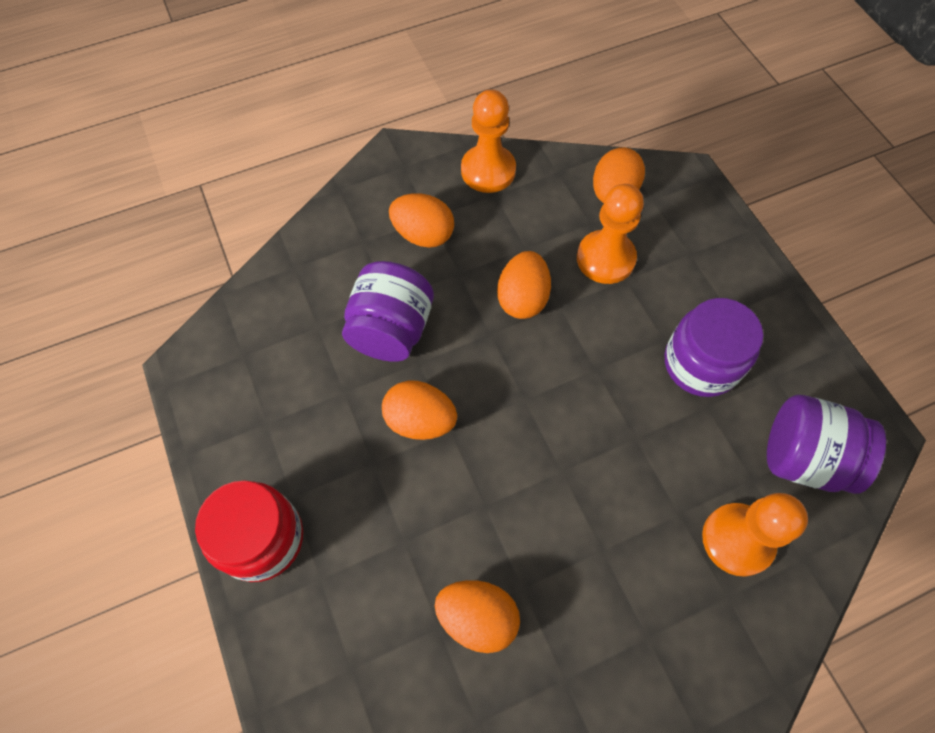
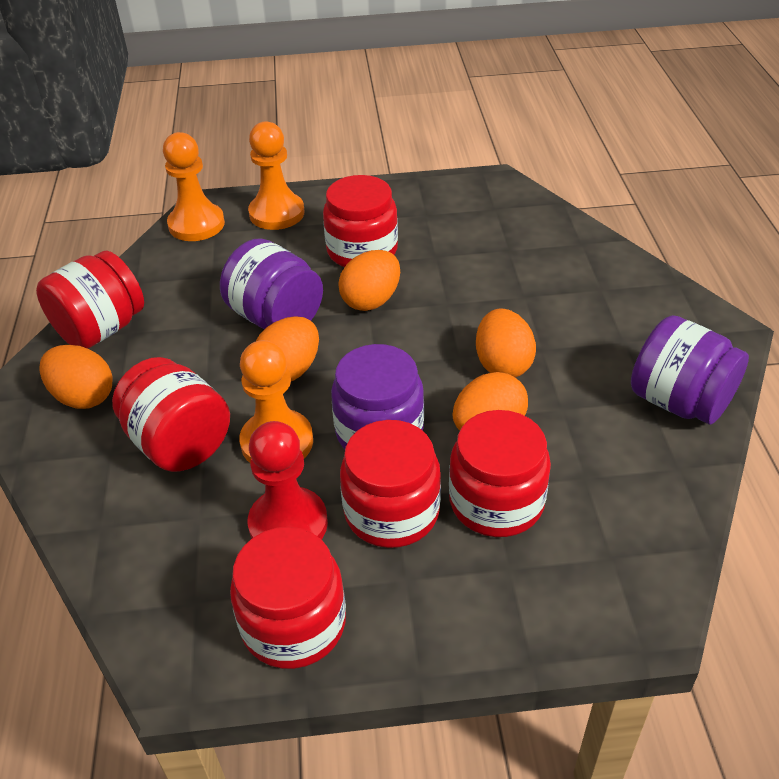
red jar: [195,480,303,582] = 1 -> [36,251,144,349] [112,357,230,472] [230,527,346,669] [323,175,398,267] [340,420,441,548] [449,410,551,537] = 6
red pawn: none = 0 -> [248,421,328,539] = 1

